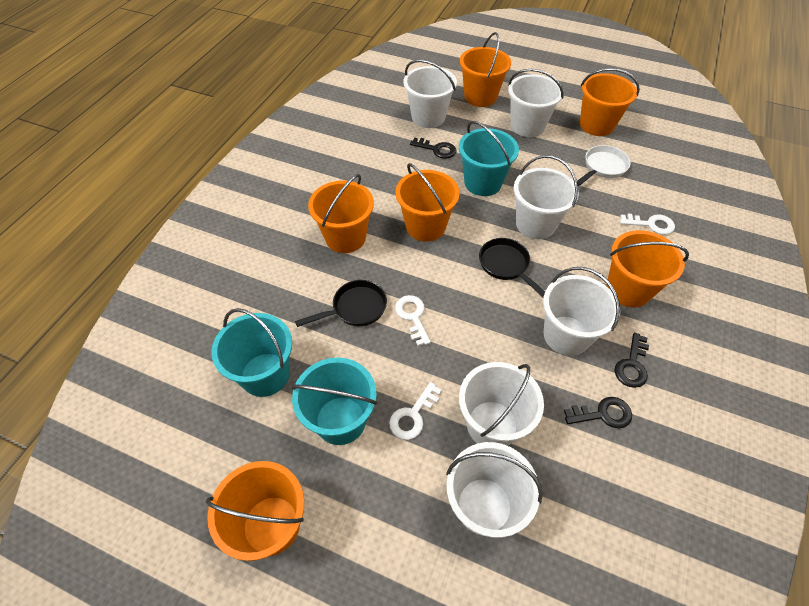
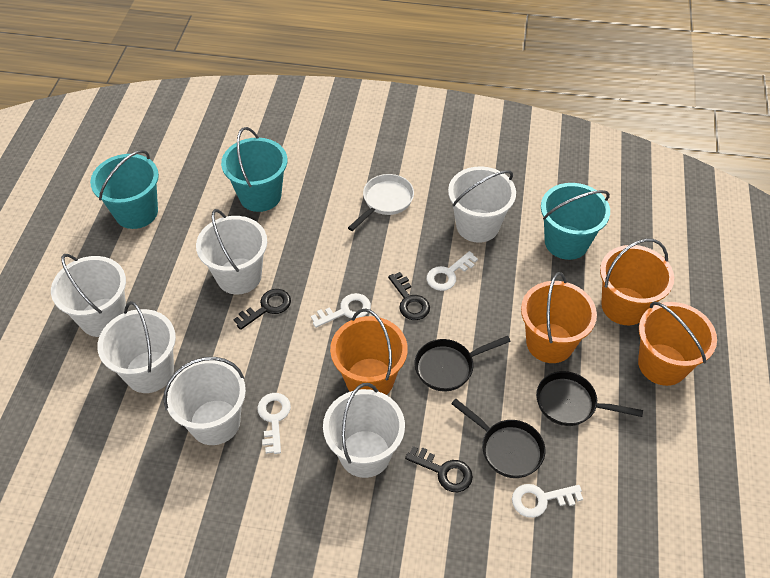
black pan: [295,280,387,327] [479,238,545,297] = 2 -> [414,336,511,392] [451,399,545,478] [536,371,643,426] = 3
orange bucket: [205,461,304,561] [308,174,374,253] [395,163,460,242] [460,32,511,107] [580,68,640,136] [607,230,689,307] = 6 -> [330,308,408,395] [521,272,597,363] [600,238,674,325] [638,301,717,386] = 4
white key: [389,382,442,440] [395,295,431,346] [620,214,675,235] = 3 -> [257,393,291,454] [311,293,371,328] [426,251,478,291] [512,484,583,518] = 4

